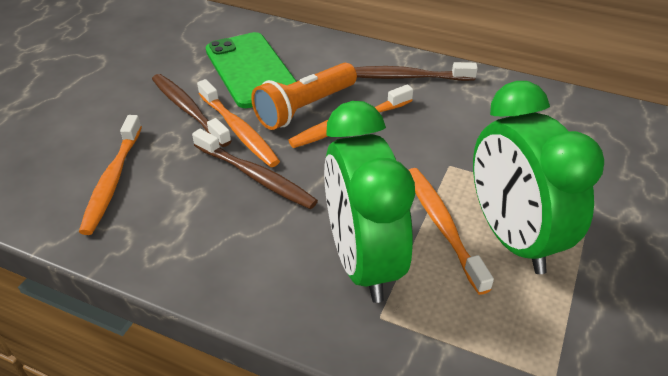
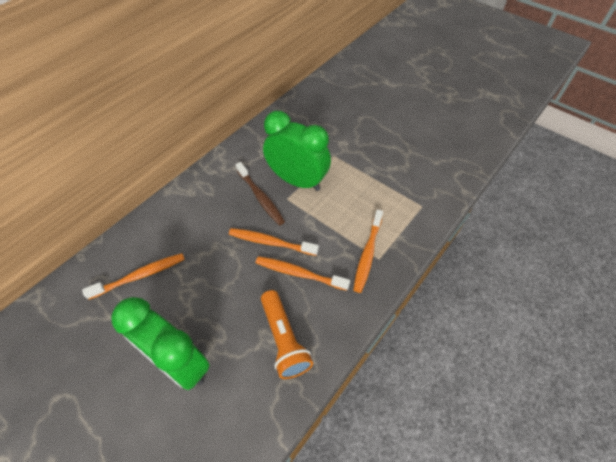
brown toothbrush: [152,74,231,147] [192,129,318,209] [354,62,478,81] = 3 -> [236,162,285,225] = 1
green phone: [206,32,297,108] = 1 -> none = 0

